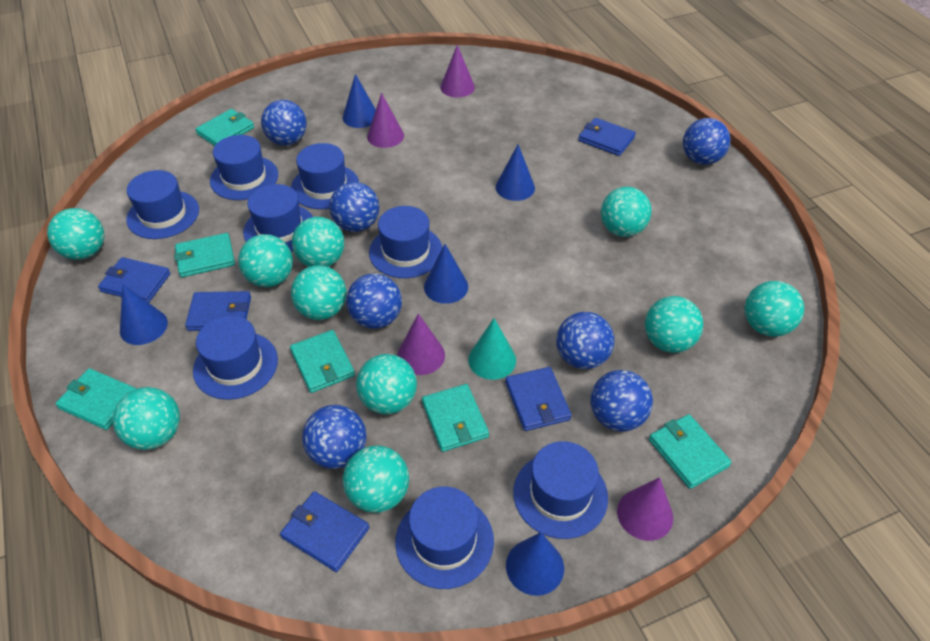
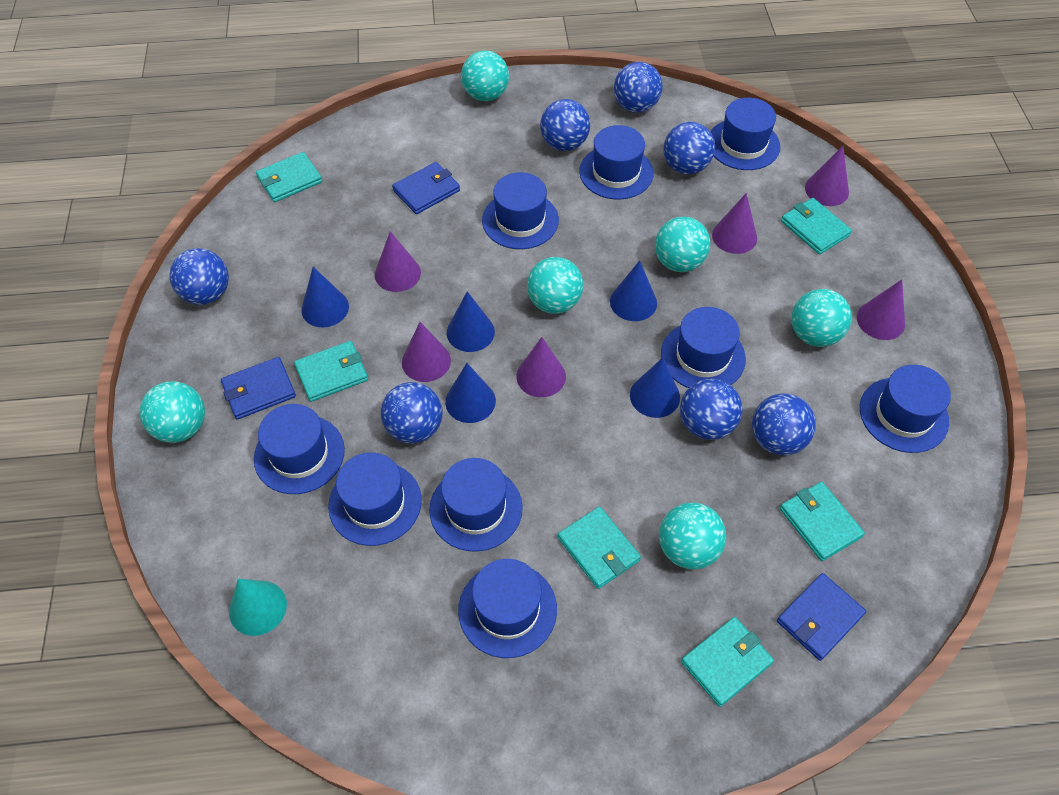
blue hat: [126,170,199,239] [193,316,278,400] [210,135,278,200] [243,184,313,252] [291,143,359,209] [369,206,442,278] [395,487,494,589] [513,441,608,539] = 8 -> [254,404,345,494] [328,452,422,546] [429,458,523,552] [458,559,557,658] [482,172,559,249] [579,125,654,200] [661,307,746,388] [710,98,780,170] [860,365,951,453] = 9
blue wallet: [98,257,171,303] [185,291,251,331] [280,491,369,572] [505,367,572,431] [578,118,636,156] = 5 -> [221,357,296,420] [392,162,460,214] [777,573,866,661] = 3
purple cone: [367,93,404,148] [397,314,445,375] [440,45,475,98] [617,477,673,541] = 4 -> [375,231,421,292] [402,322,451,382] [516,337,566,397] [712,193,757,254] [805,146,849,206] [857,279,905,340] = 6
turquoise ball: [47,208,105,260] [113,387,180,450] [238,234,293,287] [291,265,347,320] [292,217,344,267] [343,445,409,513] [356,354,417,415] [601,187,651,237] [645,296,703,353] [744,281,804,337] = 10 -> [139,381,205,443] [461,50,509,101] [527,257,583,314] [655,217,710,272] [659,502,726,570] [792,289,852,347] = 6

